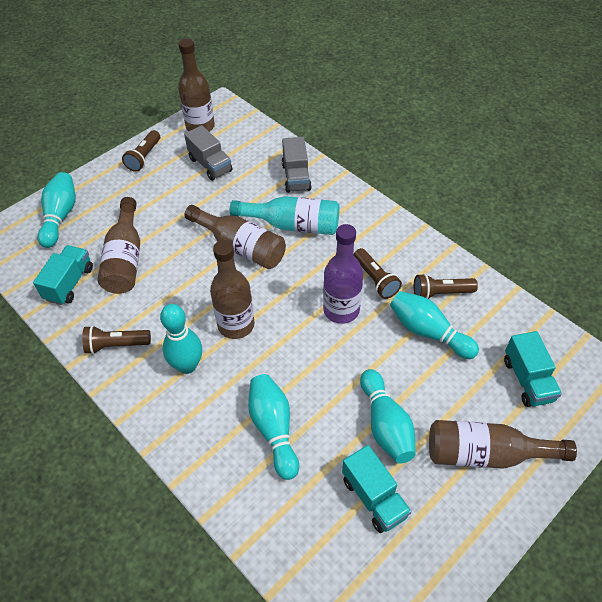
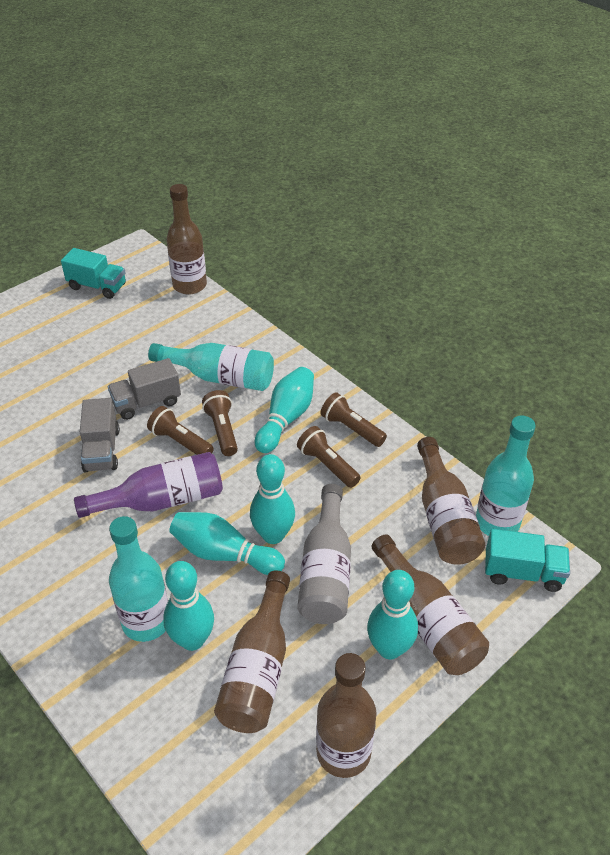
grey bottle: none = 0 -> [298,484,351,624] = 1
turquoise bottle: [230,196,340,235] = 1 -> [109,516,168,642] [148,343,274,391] [476,416,536,536] = 3
turquoise truck: [33,245,93,305] [342,445,412,533] [504,331,562,407] = 3 -> [61,248,126,299] [485,529,570,592] = 2

